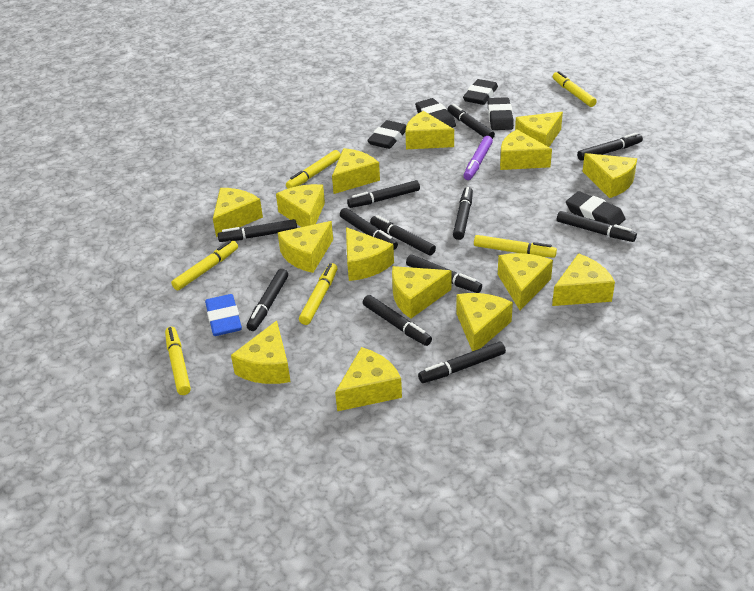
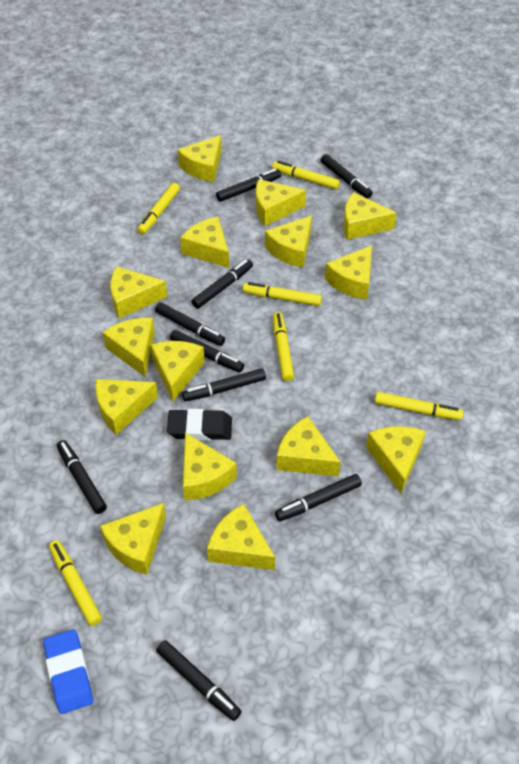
black eraser: [367,120,406,149] [415,98,456,128] [463,79,498,105] [488,97,514,130] [566,191,626,226] = 5 -> [167,409,232,441] = 1
black marker: [218,219,297,242] [247,269,288,331] [340,208,398,250] [347,180,420,208] [363,295,432,346] [370,215,436,255] [406,255,482,293] [418,342,506,383] [448,104,495,139] [453,187,473,240] [557,211,637,242] [577,133,643,161] = 12 -> [57,440,107,514] [155,302,225,346] [156,640,242,721] [170,330,244,372] [182,368,266,402] [191,259,253,309] [216,169,281,202] [275,474,362,521] [321,154,373,198] = 9
purple marker: [463,136,493,180] = 1 -> none = 0

